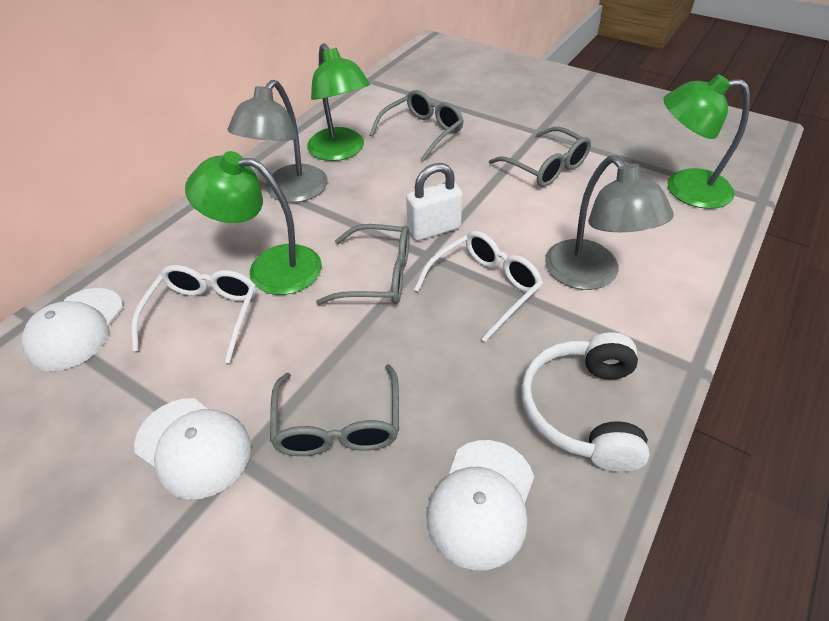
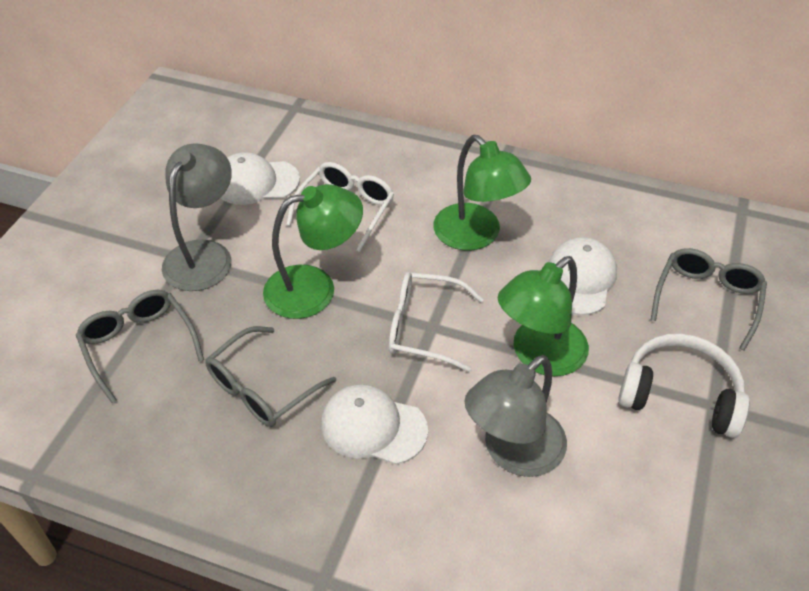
grey glasses: [270,364,399,456] [316,224,409,305] [370,90,464,162] [489,127,591,187] = 4 -> [76,290,204,403] [205,326,336,427] [651,248,767,351] = 3
white padlock: [406,163,463,241] = 1 -> none = 0

